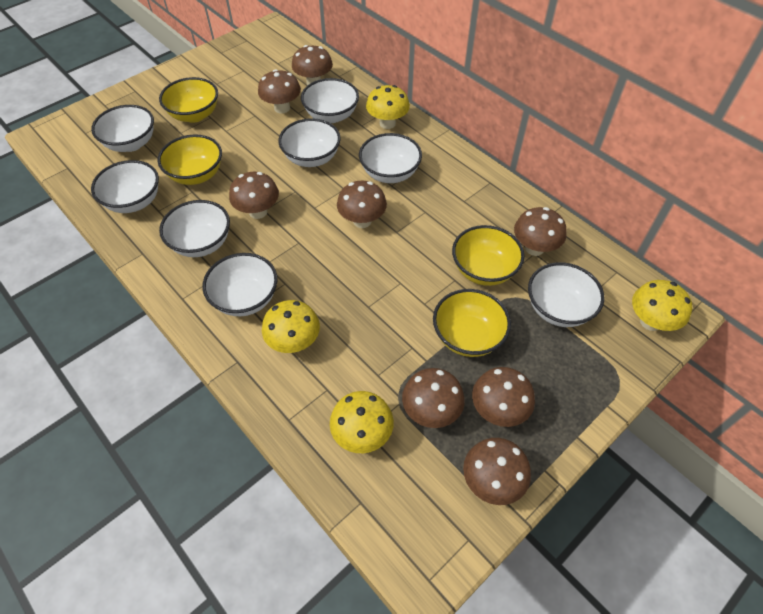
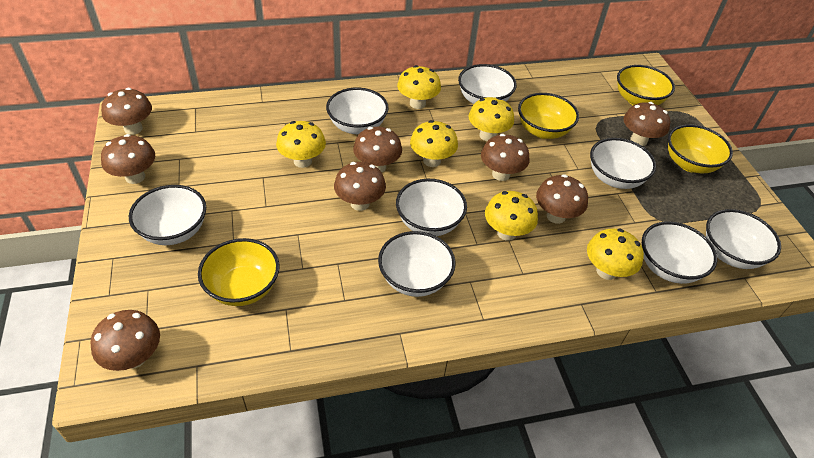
yellow mushroom: [262,300,320,353] [330,391,394,453] [366,85,410,129] [632,280,692,331] = 4 -> [276,121,326,168] [397,65,441,109] [410,120,458,167] [468,97,514,141] [485,191,538,241] [587,228,644,280] = 6

